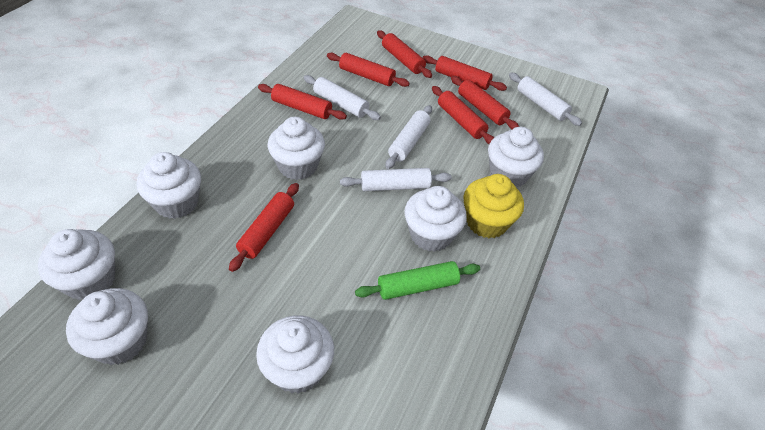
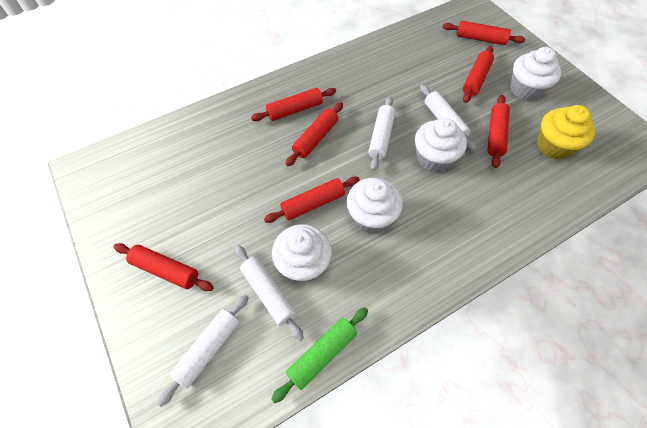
white cupcake: [38,229,115,300] [66,288,148,365] [137,152,201,219] [256,315,334,394] [268,117,325,180] [404,186,467,252] [488,127,544,188] = 7 -> [272,224,332,283] [347,178,403,233] [415,118,467,172] [510,47,561,101] = 4

